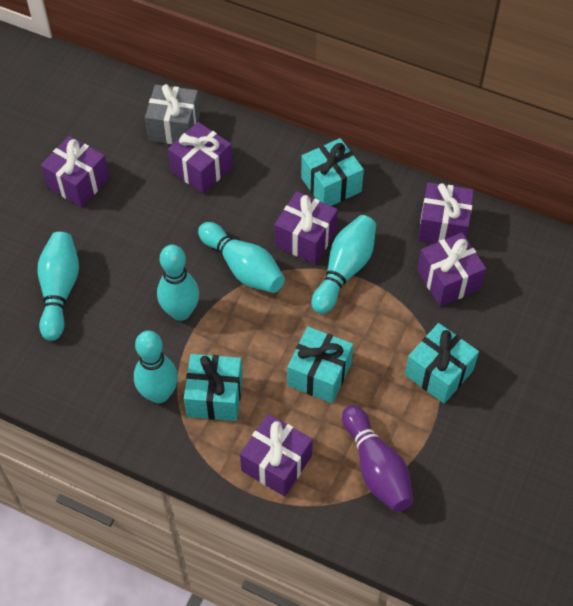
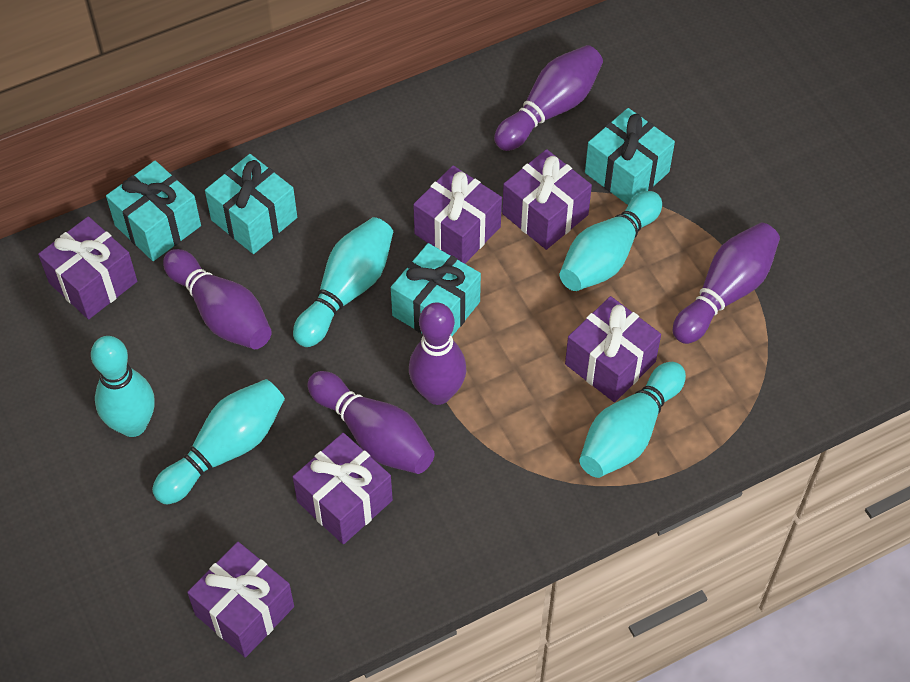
grey gift: [145,84,200,144] = 1 -> none = 0
purple bowling pin: [342,405,413,512] = 1 -> [163,249,272,349] [307,371,435,474] [409,302,466,405] [494,45,603,151] [673,223,780,344] = 5

